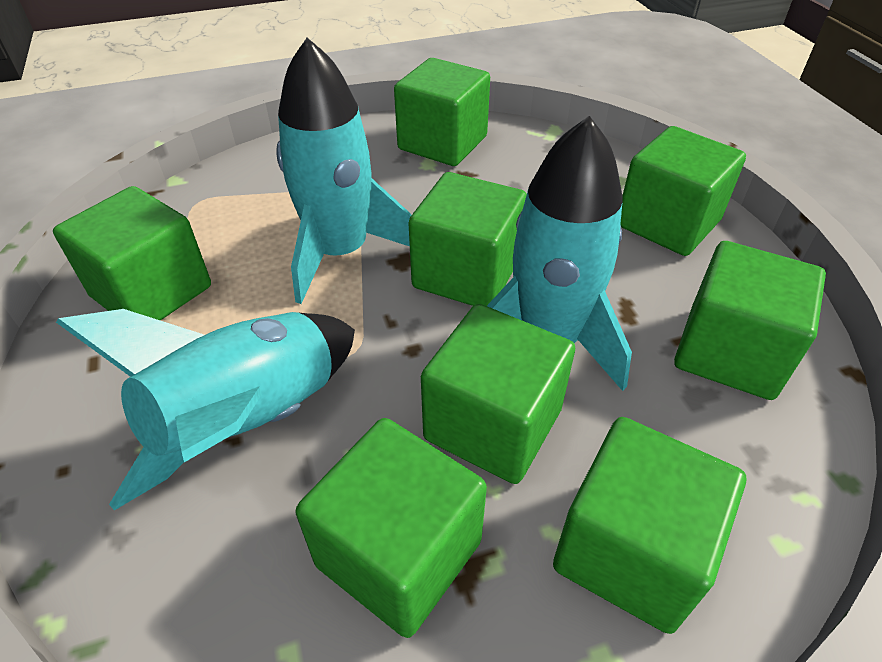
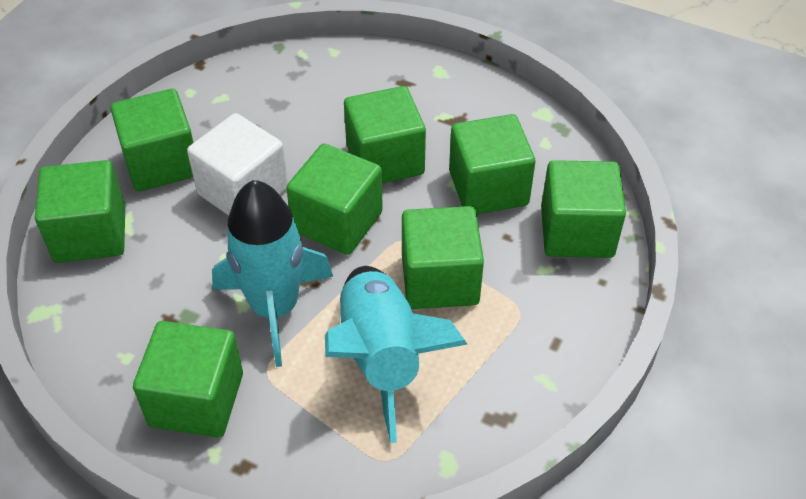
turquoise rocket: [56,309,355,510] [276,38,411,304] [487,116,632,391] = 3 -> [212,180,333,367] [325,266,467,443] = 2
white cube: none = 0 -> [187,113,288,216] = 1

